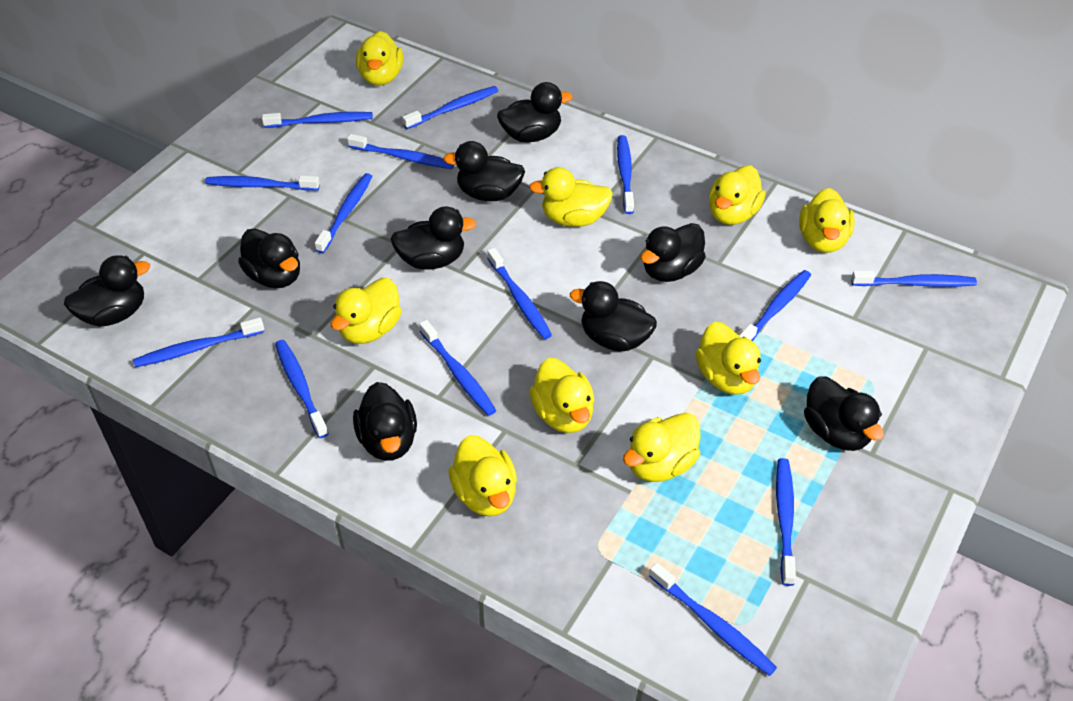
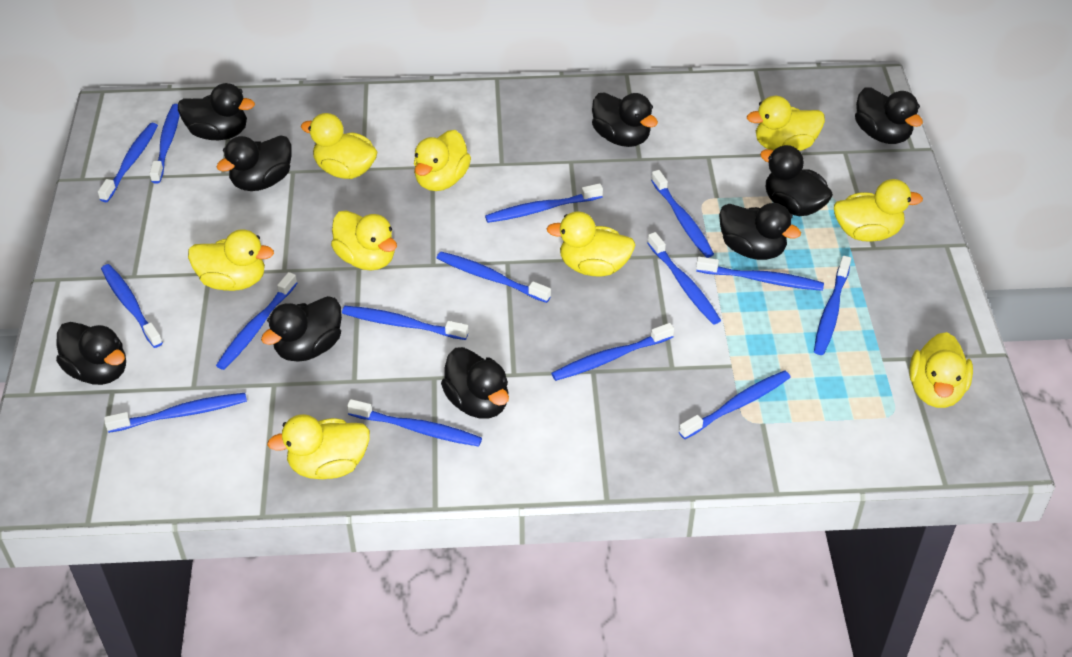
blue toothbrush: [133,317,264,367] [205,176,320,191] [262,112,373,128] [275,340,329,438] [315,173,373,254] [347,134,454,169] [402,86,498,129] [419,320,497,416] [487,248,552,339] [617,135,634,214] [649,563,777,676] [739,270,811,341] [776,458,796,586] [851,271,977,287] = 14 -> [98,123,158,202] [101,264,163,348] [104,393,247,433] [150,104,180,184] [216,272,297,370] [342,306,469,340] [347,399,482,447] [437,251,551,303] [485,183,603,223] [551,323,674,381] [648,232,721,325] [651,170,714,258] [679,370,791,439] [696,257,824,291] [814,256,851,355] = 15

